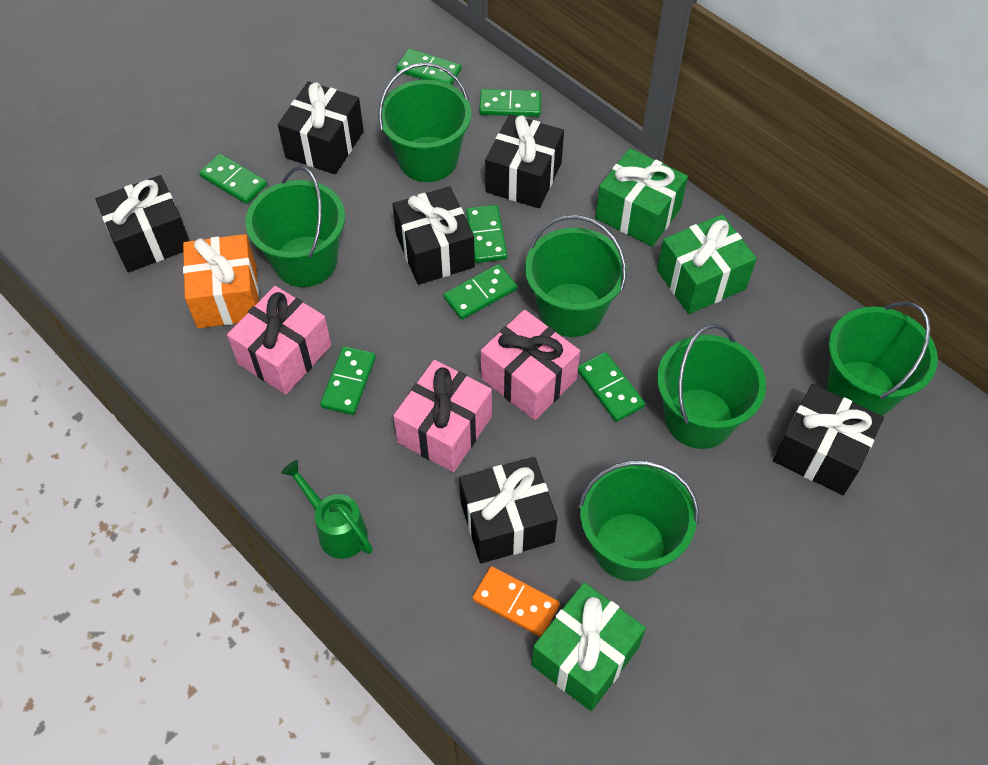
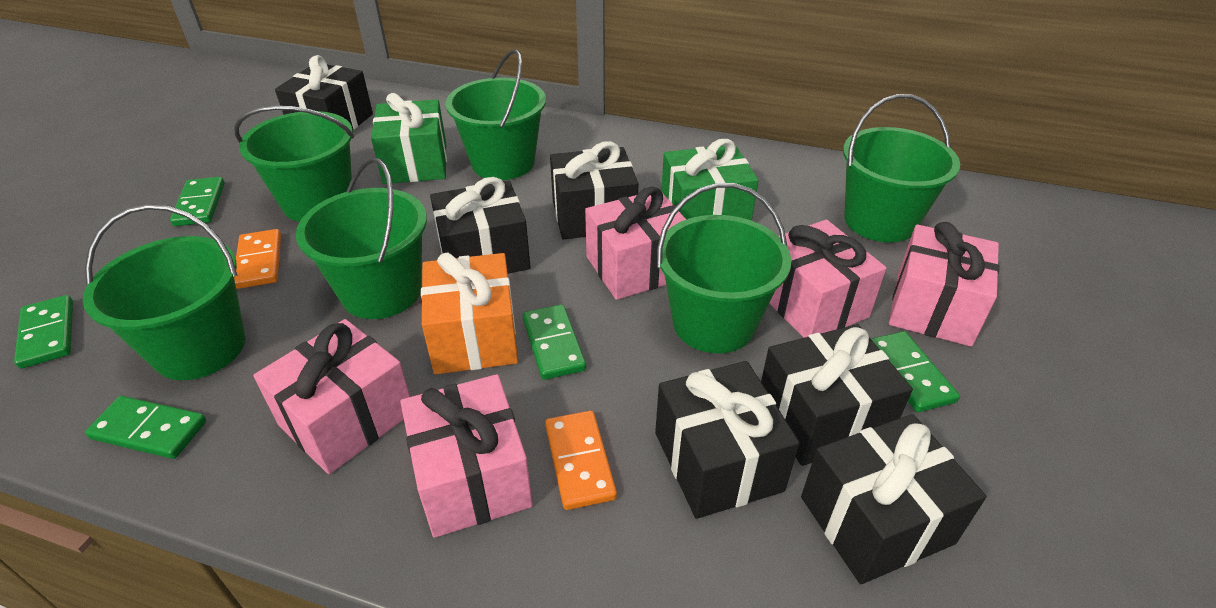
green domino: [199,154,267,204] [320,346,376,415] [396,48,461,85] [444,264,517,320] [466,205,508,263] [479,89,541,117] [578,352,645,422] = 7 -> [14,295,73,369] [85,396,206,459] [170,177,225,226] [523,304,586,380] [871,331,960,412] = 5
green gift: [531,582,646,711] [596,148,688,247] [657,215,756,314] = 3 -> [371,93,447,184] [661,139,759,221] = 2
green watering can: [281,460,373,559] = 1 -> none = 0
orange domino: [472,566,560,637] = 1 -> [234,229,281,289] [545,411,617,510] = 2
pink gift: [227,286,331,394] [393,360,492,472] [481,310,580,420] = 3 -> [253,319,410,474] [400,374,533,538] [585,187,686,300] [769,220,886,338] [889,222,999,347] = 5

